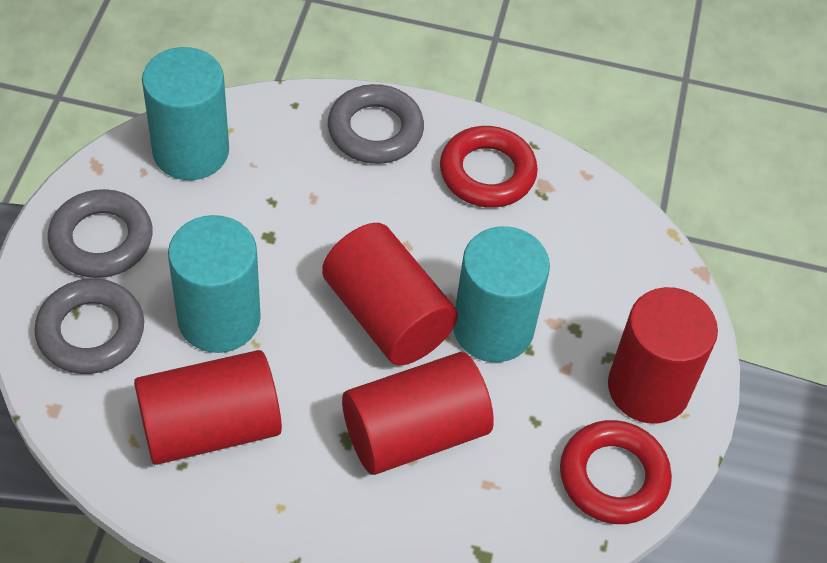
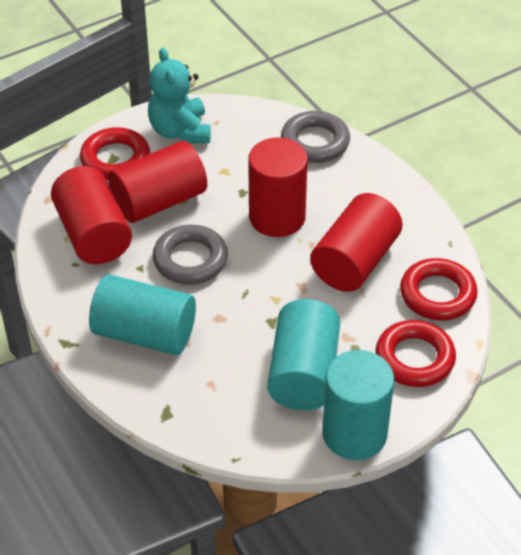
grey ring: [34,279,144,374] [48,189,153,278] [328,84,424,164] = 3 -> [153,225,228,285] [281,111,350,163] = 2
red ring: [440,126,538,208] [560,420,672,524] = 2 -> [80,127,150,180] [376,320,456,387] [400,258,478,321] = 3
turquoise teddy bear: none = 0 -> [148,47,211,143] = 1

